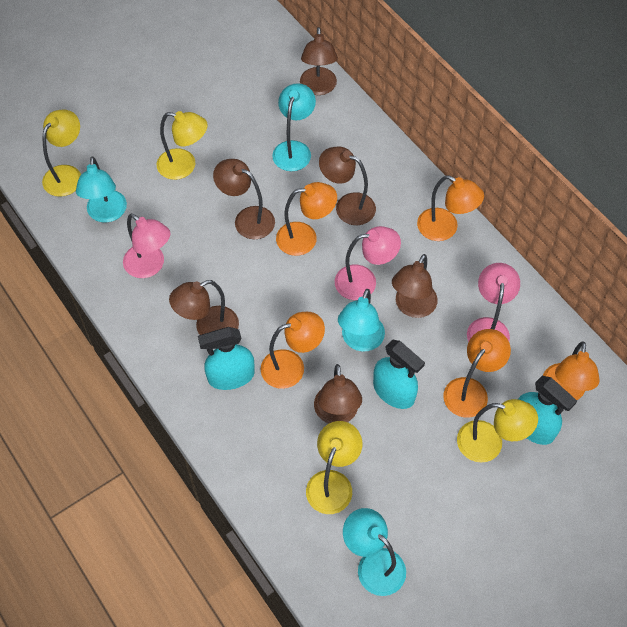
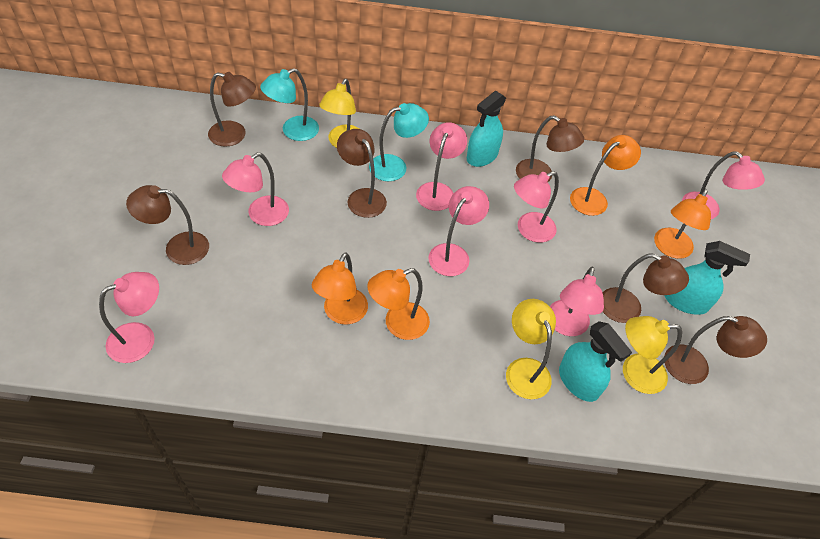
orange lamp: [261,312,325,389] [276,182,337,256] [417,175,484,241] [443,329,511,418] [543,342,600,400] = 5 -> [312,252,368,324] [367,268,430,340] [570,135,641,216] [654,190,711,259] = 4
pink lamp: [123,214,170,278] [335,226,401,300] [467,263,520,342] = 3 -> [99,272,159,363] [222,153,289,226] [416,122,467,211] [428,186,489,276] [514,171,559,243] [550,267,604,336] [682,151,765,219] = 7
turquoise lamp: [76,156,127,222] [272,83,316,171] [338,289,385,352] [343,508,406,596] = 4 -> [260,68,319,141] [369,103,429,181] = 2
yellow lamp: [42,109,81,197] [157,111,208,180] [306,421,362,514] [457,399,538,463] = 4 -> [319,79,359,148] [506,299,556,399] [623,316,682,394] = 3

